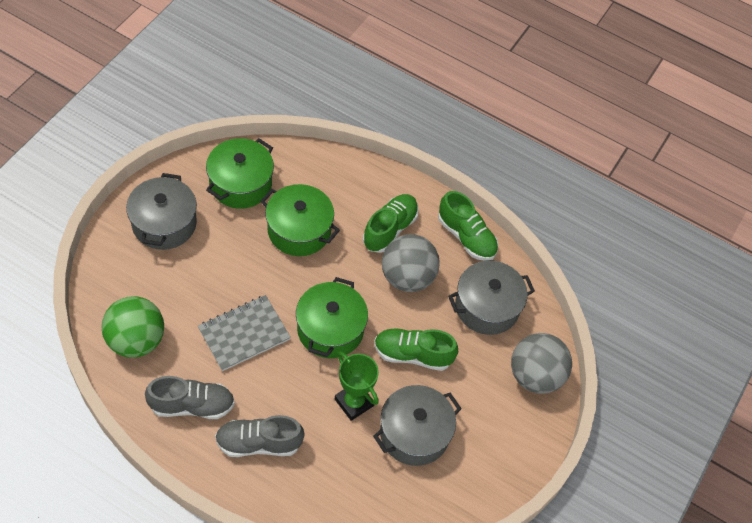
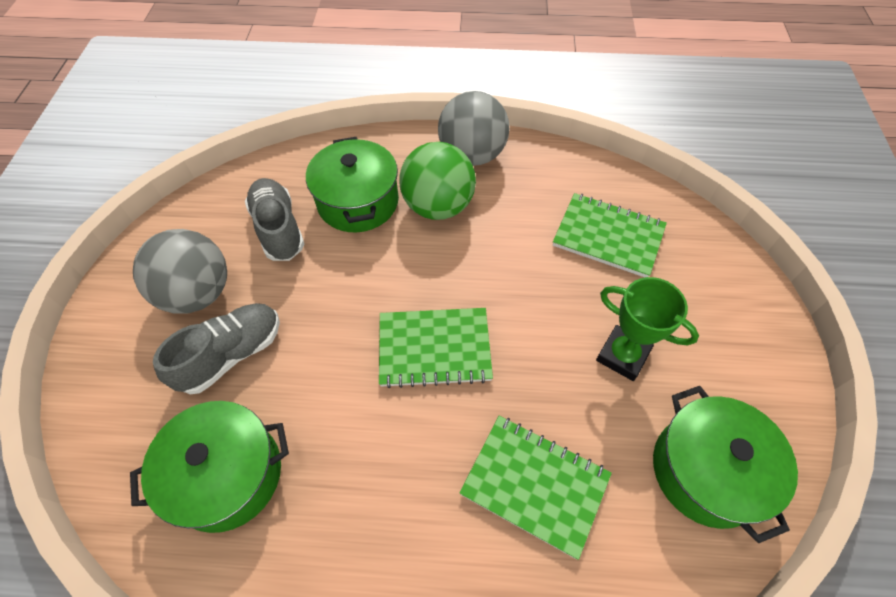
green notebook: none = 0 -> [379,308,493,388] [459,416,612,560] [553,193,667,277] = 3
green shoe: [363,194,419,253] [374,328,458,371] [438,191,498,261] = 3 -> none = 0
grey notebook: [198,295,291,371] = 1 -> none = 0
grey pot: [126,173,197,250] [373,385,462,466] [448,261,535,335] = 3 -> none = 0

